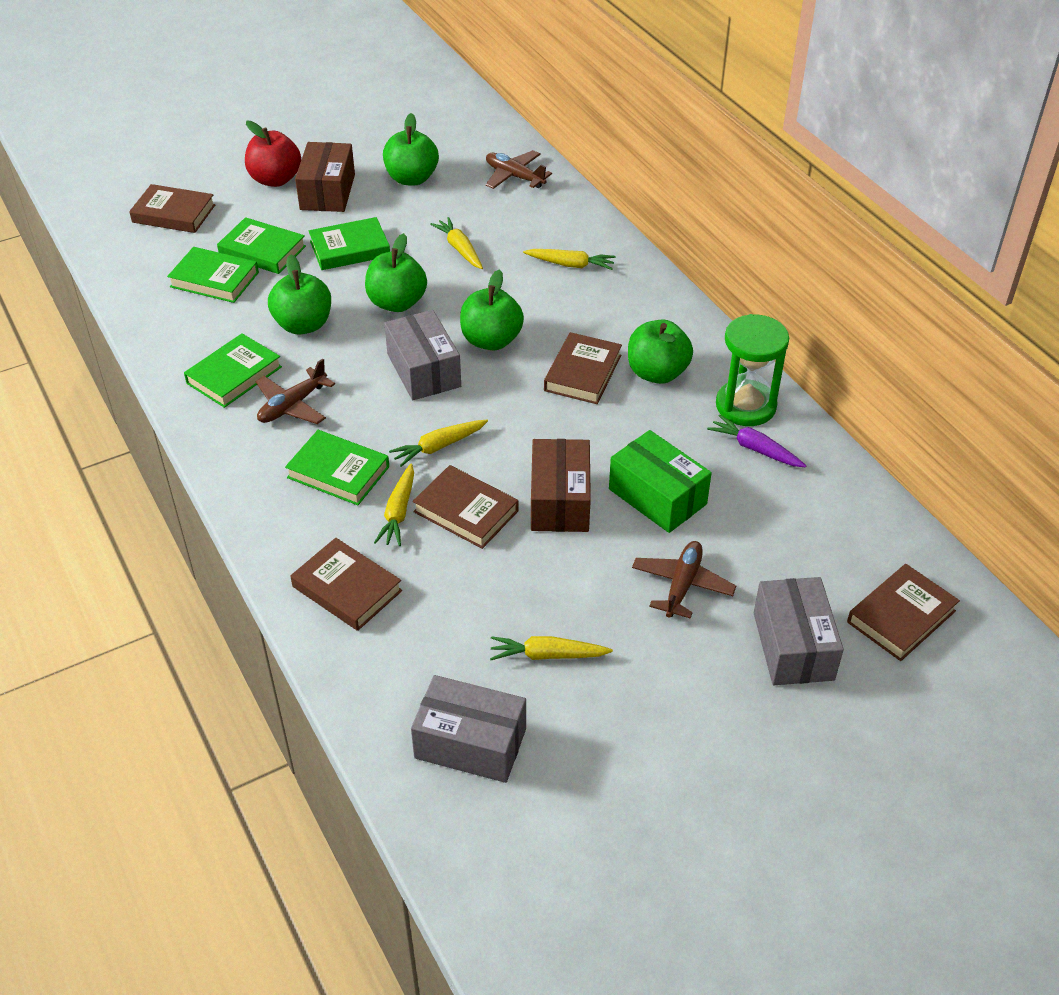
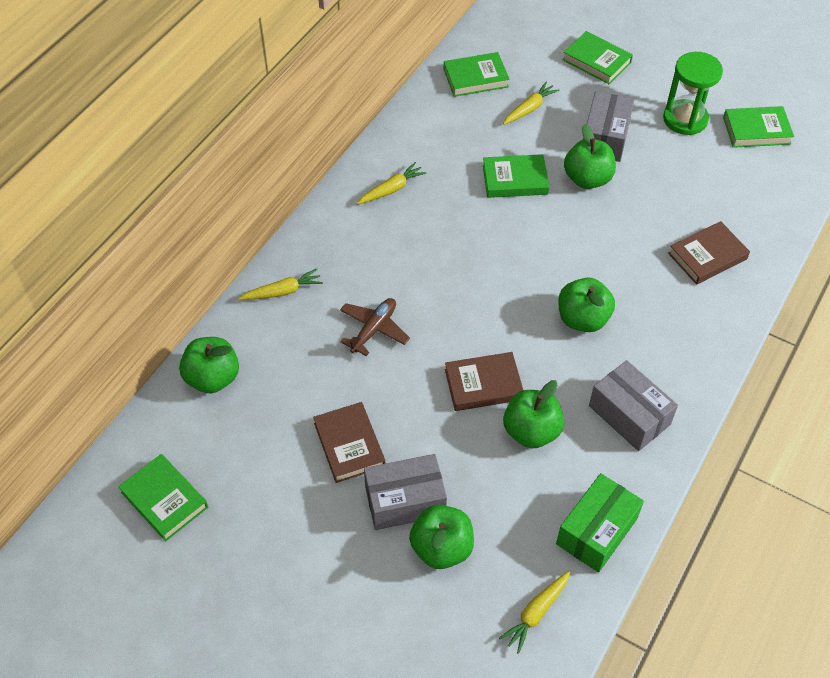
brown book: [129,184,215,233] [290,538,402,631] [413,465,518,549] [544,332,622,404] [847,564,960,661] = 5 -> [313,402,385,483] [445,352,523,411] [668,221,750,285] = 3
brown box: [295,142,355,212] [531,439,591,532] = 2 -> none = 0
brown plane: [255,358,335,424] [486,150,552,189] [632,541,736,619] = 3 -> [340,298,410,356] = 1
purple carrot: [707,415,806,467] = 1 -> none = 0
red apple: [245,121,301,187] = 1 -> none = 0
yellow carrot: [374,463,414,546] [389,420,488,467] [430,217,483,269] [490,636,613,660] [523,249,616,270] = 5 -> [238,268,323,300] [357,162,427,204] [499,571,570,654] [503,82,560,125] = 4

